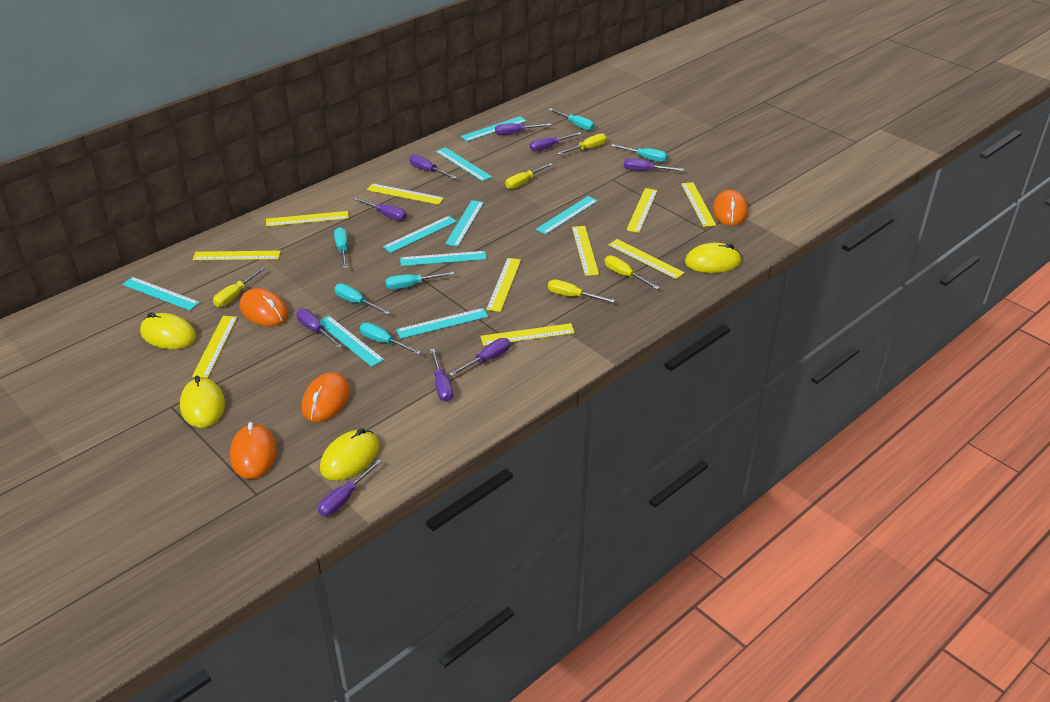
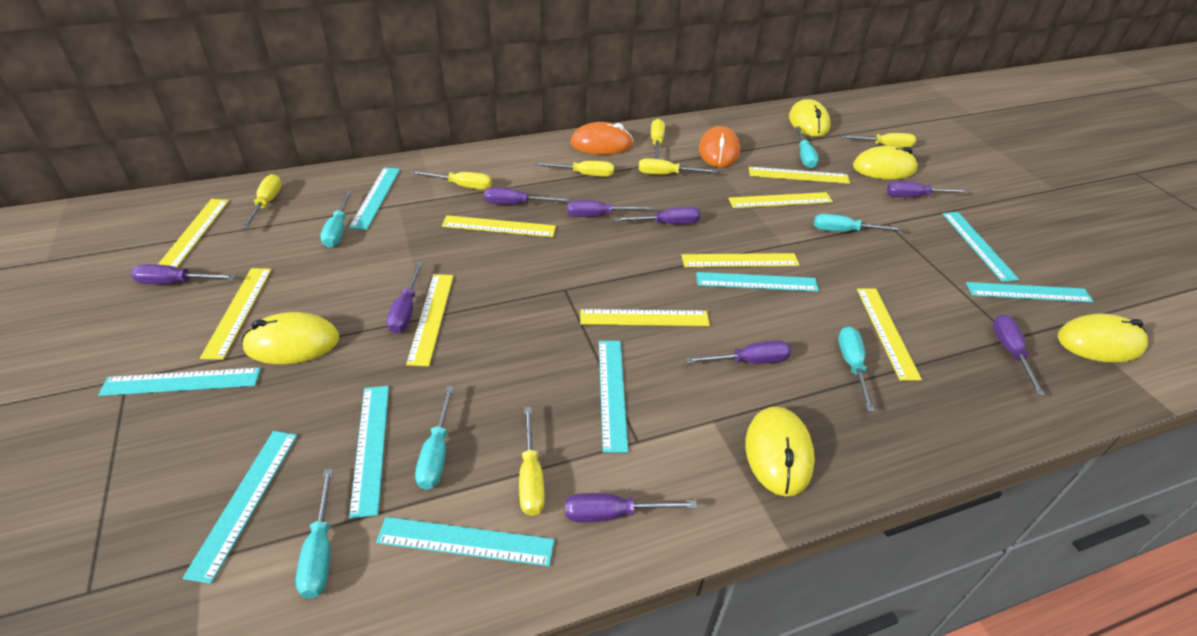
orange mouse: [230,422,277,479] [240,288,288,326] [302,372,350,422] [713,190,748,226] = 4 -> [570,122,634,155] [699,126,740,167] = 2
yellow mouse: [140,312,196,349] [180,376,225,428] [320,428,379,480] [685,243,742,273] = 4 -> [242,312,339,364] [745,406,815,497] [789,99,831,137] [853,146,918,179] [1058,314,1148,363] = 5
yellow ruler: [192,316,237,378] [193,251,281,260] [266,211,349,227] [367,183,444,205] [481,323,575,346] [486,258,521,312] [572,226,599,276] [609,239,685,279] [626,188,658,233] [681,182,716,227] = 10 -> [158,199,229,268] [200,268,272,360] [406,274,454,366] [442,215,556,237] [580,309,710,326] [681,253,800,267] [728,192,833,208] [749,167,850,184] [857,289,922,381] = 9
yellow screwdriver: [213,267,266,307] [505,163,553,189] [548,279,615,303] [557,133,607,155] [604,256,660,289] = 5 -> [242,174,282,229] [411,171,492,190] [519,407,545,516] [535,161,614,177] [639,158,717,174] [651,119,665,159] [842,133,916,148] = 7

